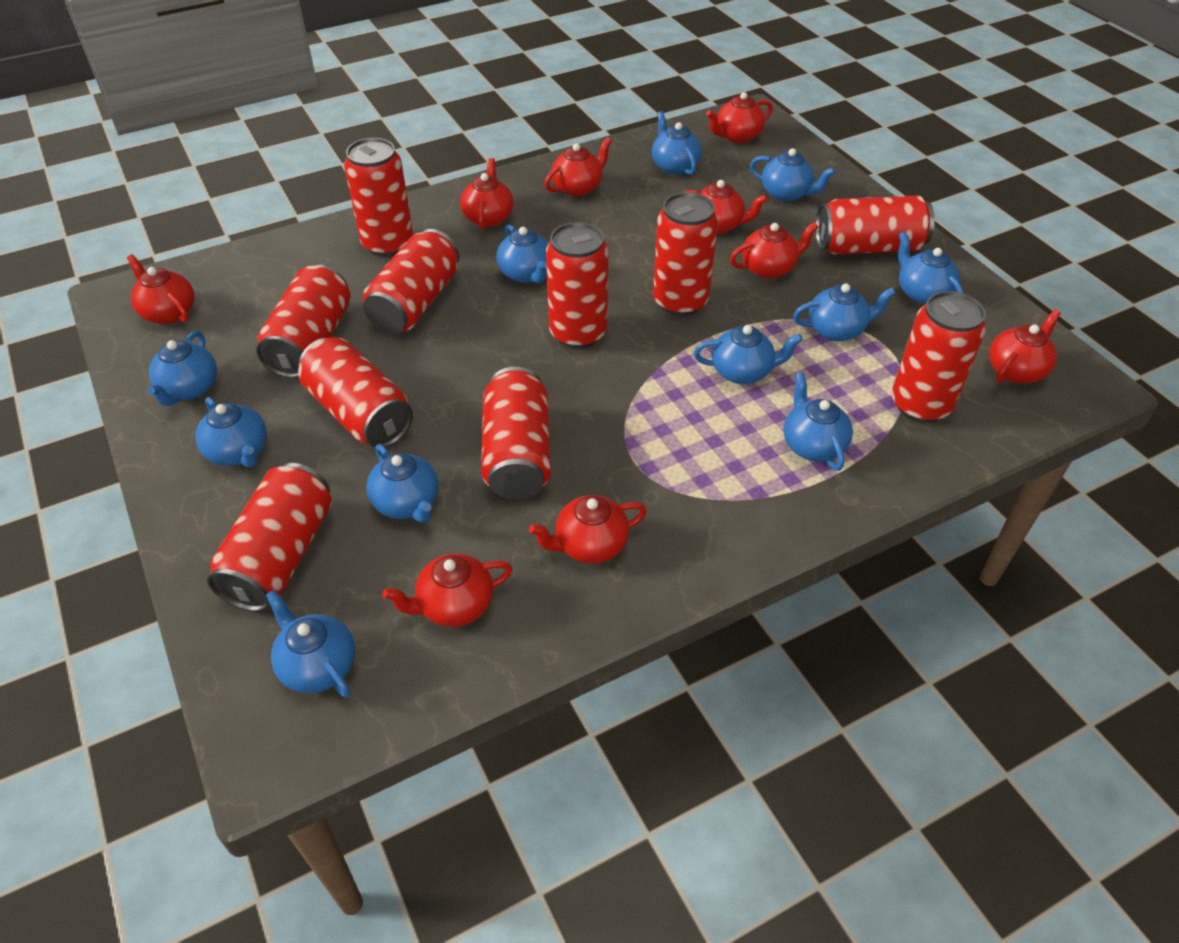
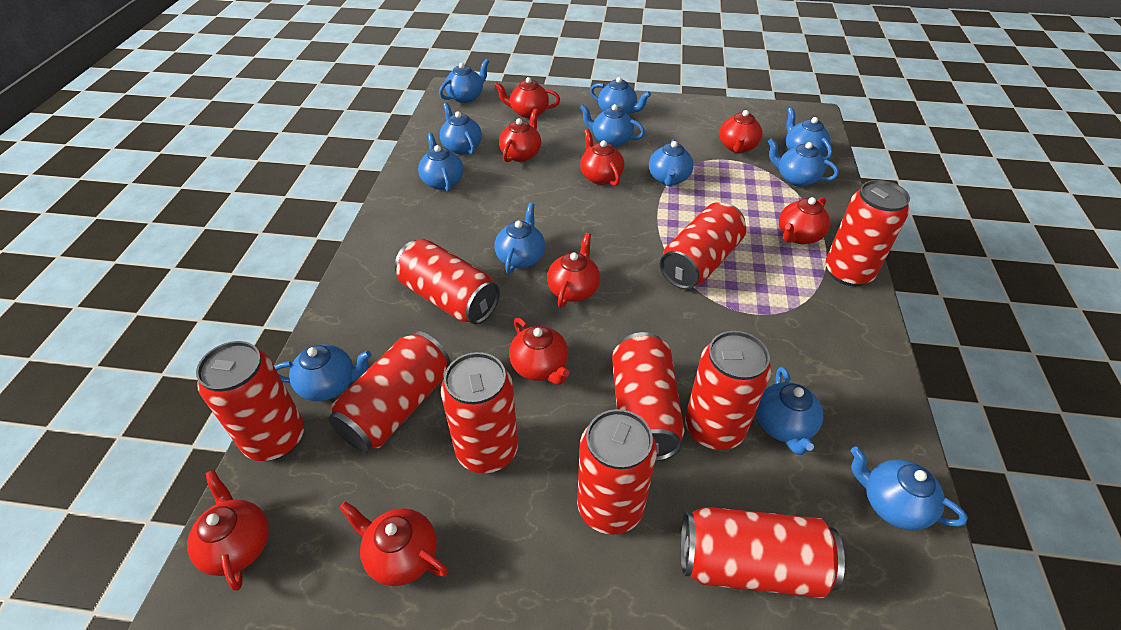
blue teapot: [148,331,217,406] [195,397,267,467] [266,590,355,698] [366,444,439,523] [496,225,549,283] [652,111,702,175] [694,325,803,384] [750,148,836,202] [784,372,853,471] [793,283,896,341] [898,232,964,304] = 11 -> [274,345,372,401] [418,133,463,192] [439,59,489,103] [440,102,482,154] [495,203,545,274] [580,104,645,147] [590,77,651,114] [649,139,694,187] [756,367,823,455] [768,138,839,187] [786,107,832,160] [851,446,968,530] = 12

